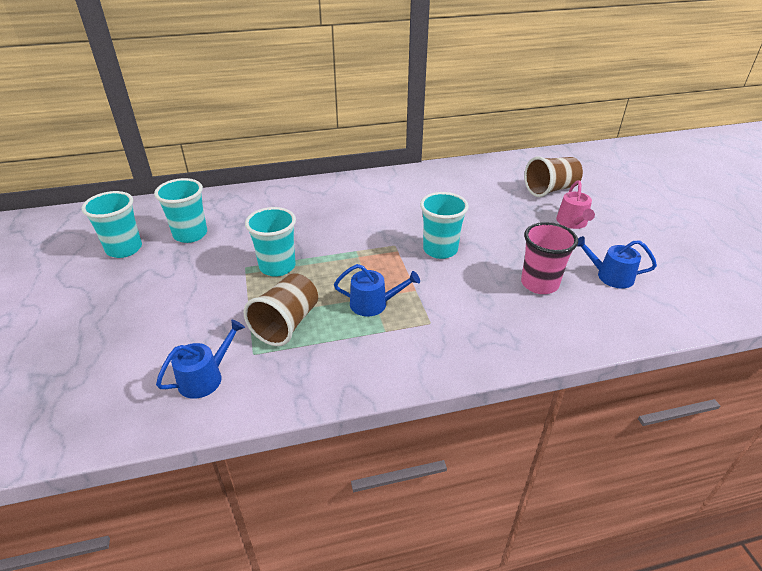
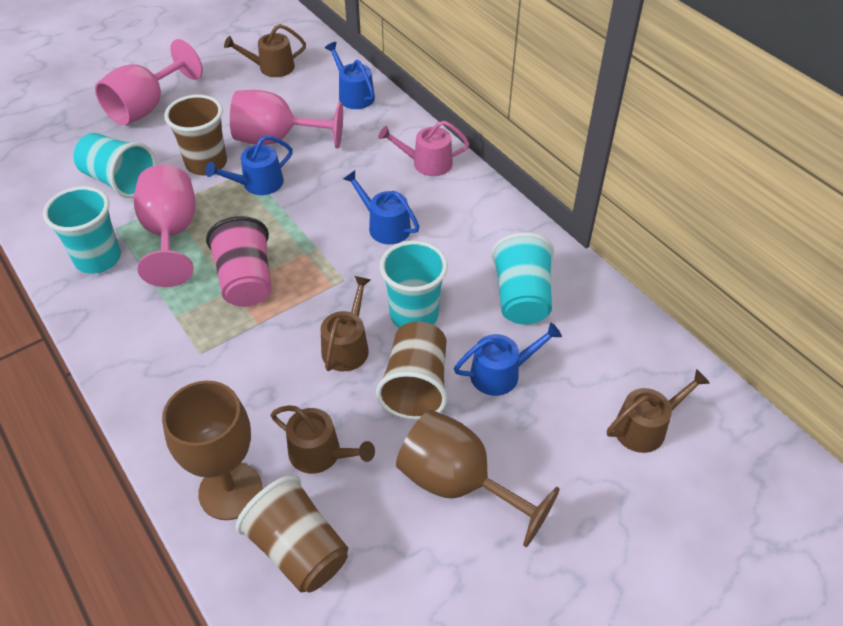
blue watering can: [156,319,245,399] [334,264,420,316] [577,236,657,288] = 3 -> [205,135,293,195] [325,42,375,109] [343,170,420,244] [454,322,562,396] = 4
brown cup: [243,273,318,346] [524,156,583,197] = 2 -> [164,95,227,175] [235,475,348,593] [376,321,447,420] = 3
brown goblet: none = 0 -> [162,381,262,520] [396,410,560,547] = 2
brown watering can: none = 0 -> [224,24,306,77] [271,405,375,474] [321,276,371,371] [607,369,710,453] = 4
pink goblet: none = 0 -> [95,39,203,125] [134,165,195,287] [230,90,343,148] = 3

